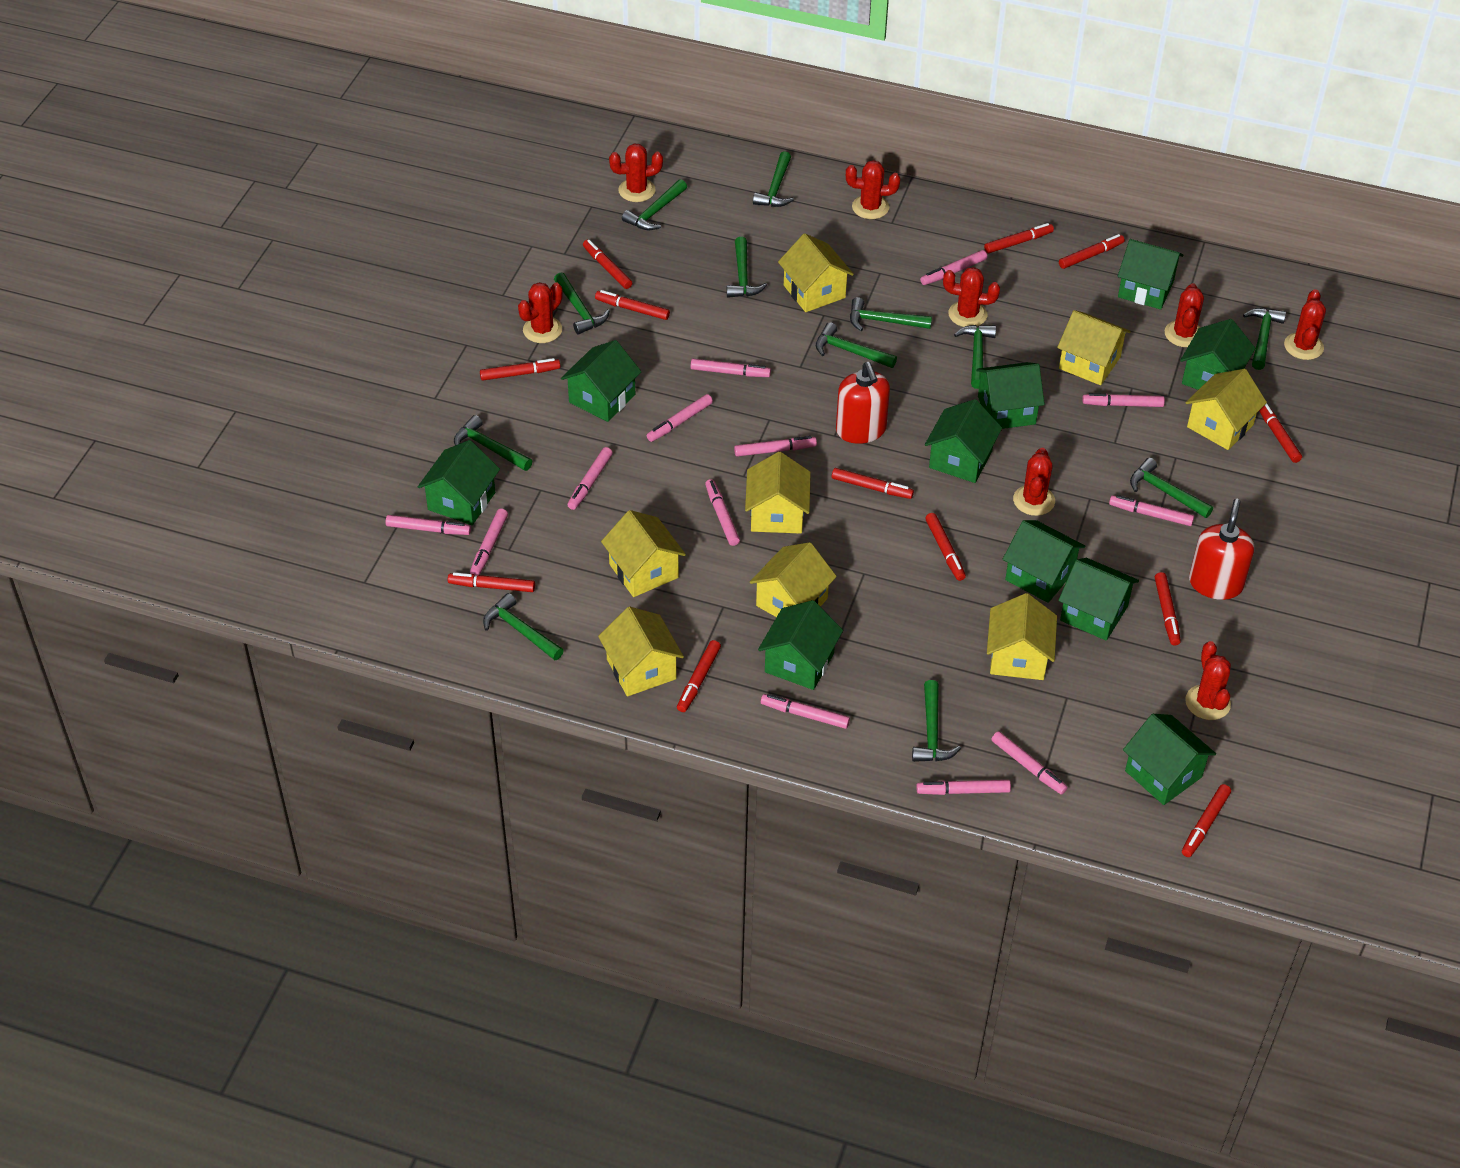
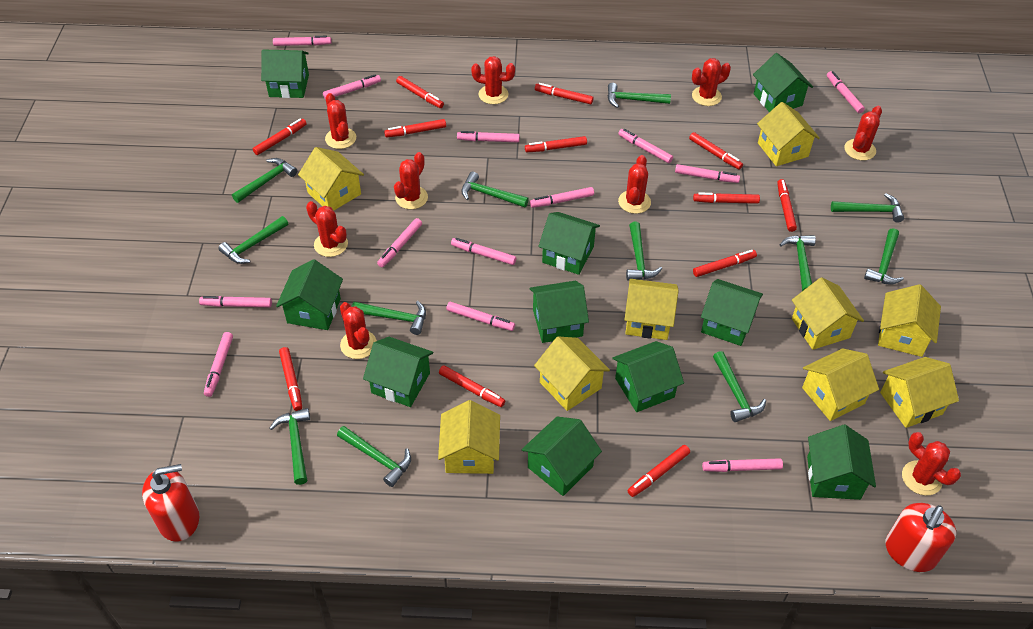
red cactus: [518,282,563,343] [609,143,663,202] [846,160,900,219] [943,267,1000,327] [1013,448,1055,516] [1165,283,1204,347] [1185,641,1231,720] [1284,289,1326,360] = 8 -> [306,201,348,257] [325,93,356,149] [340,302,377,359] [394,152,428,209] [471,56,515,104] [618,155,651,214] [692,58,731,106] [844,106,882,161] [902,432,961,496] = 9
yellow house: [598,607,684,697] [601,510,686,597] [745,452,811,534] [750,542,837,617] [778,233,854,312] [987,593,1057,680] [1057,310,1131,385] [1186,369,1267,450] = 8 -> [298,147,364,211] [438,400,500,474] [534,336,610,411] [624,279,679,340] [757,102,820,166] [792,277,864,350] [802,348,879,421] [878,284,941,357] [880,357,959,428] = 9

